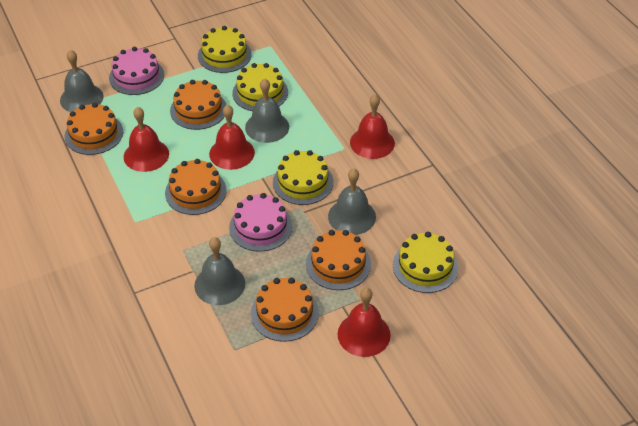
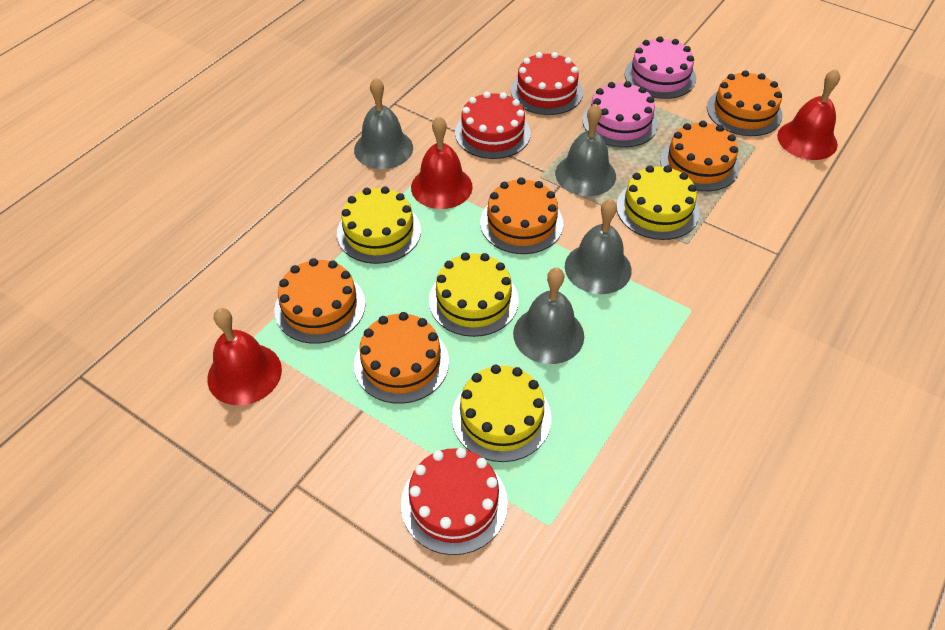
red bell: [124,107,169,172] [209,105,255,170] [338,288,391,357] [350,94,395,159] = 4 -> [207,308,282,405] [411,116,473,209] [777,69,840,160] = 3
red cake: none = 0 -> [401,448,508,555] [455,92,531,159] [511,52,583,115] = 3

